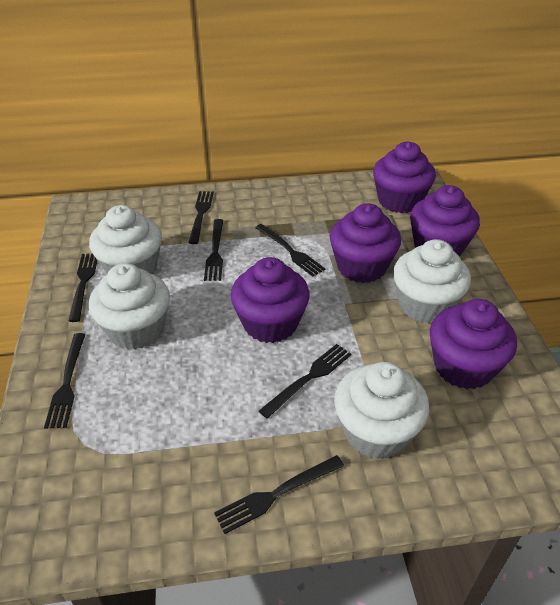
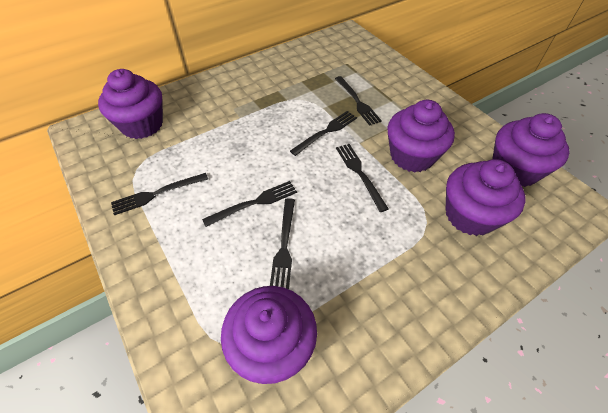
black fork: [44,333,86,429] [69,253,97,322] [189,191,214,244] [204,219,223,281] [214,455,344,534] [255,224,325,277] [259,344,351,419] = 7 -> [111,173,208,215] [202,181,297,227] [270,198,295,289] [290,111,357,156] [335,76,382,126] [336,144,389,212] = 6
white cupcake: [89,205,162,274] [89,263,170,350] [334,362,429,459] [393,239,471,323] = 4 -> none = 0

